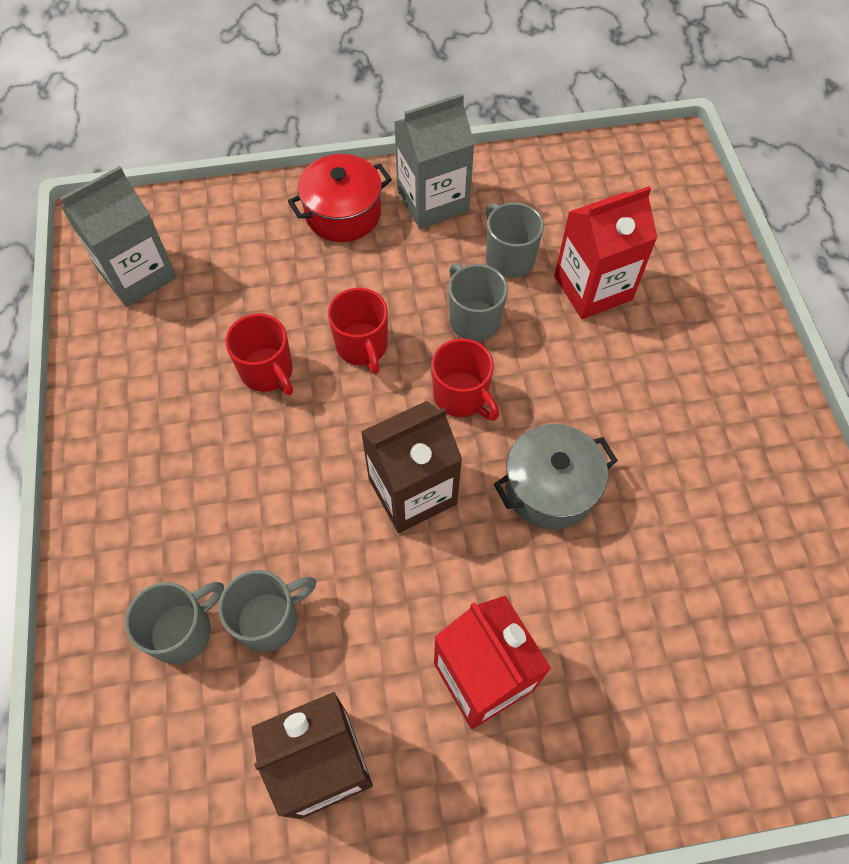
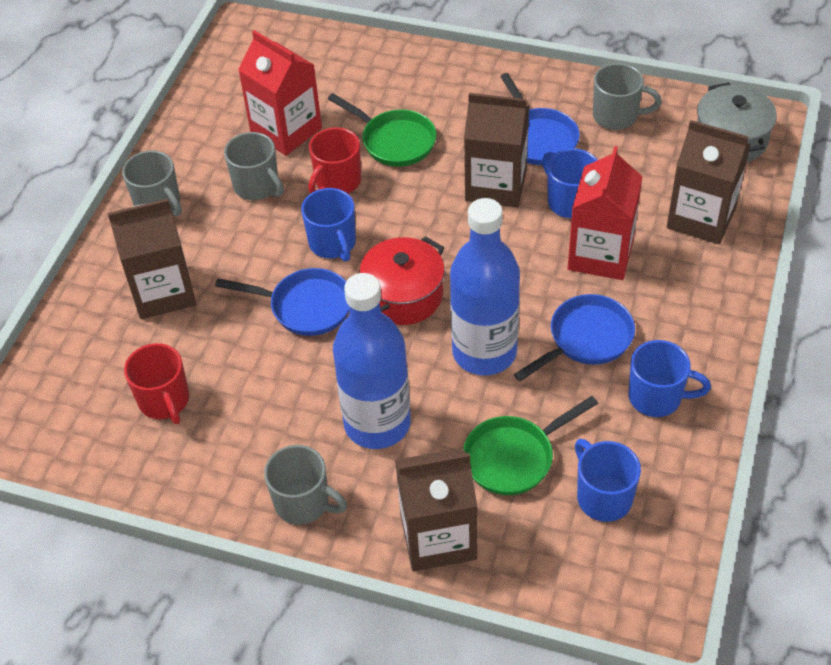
blue bottle: none = 0 -> [333,273,411,449] [450,198,520,375] = 2
blue mug: none = 0 -> [301,188,356,262] [542,148,597,218] [575,439,641,522] [629,340,711,417] = 4
blue pan: none = 0 -> [215,268,349,336] [500,73,580,165] [514,294,635,381] = 3
brown carton: [252,692,373,819] [361,401,462,533] = 2 -> [108,199,196,319] [395,448,477,572] [464,93,529,207] [667,120,751,244] = 4
green pan: none = 0 -> [328,93,437,167] [463,396,598,495] = 2
grey carton: [60,166,177,307] [394,93,475,229] = 2 -> none = 0
red mug: [225,313,293,395] [328,288,388,374] [431,338,499,421] = 3 -> [124,343,189,424] [308,127,361,194] = 2

